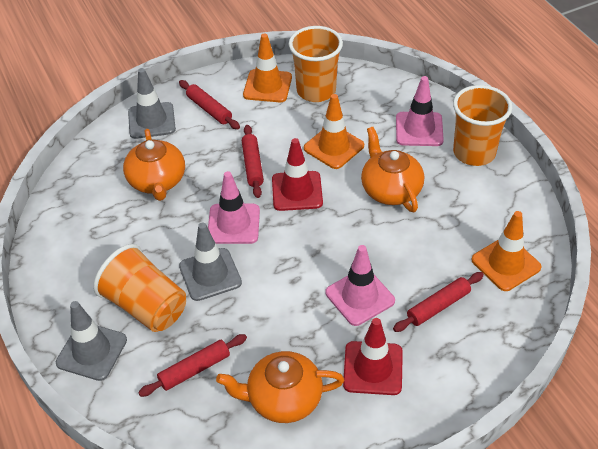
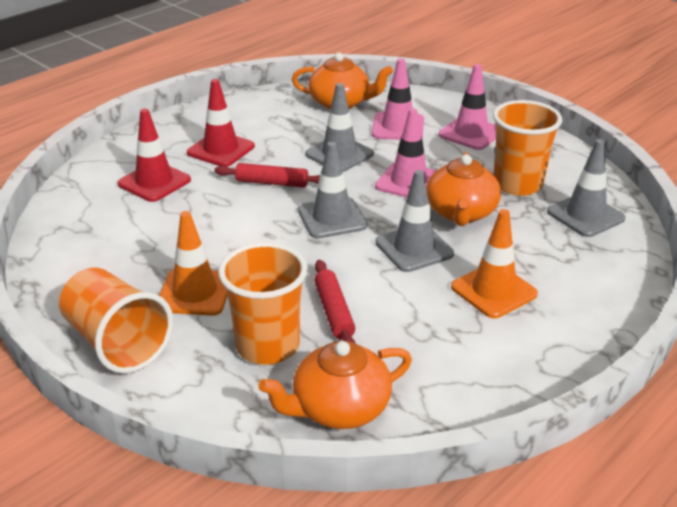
grey traffic cone: [56,301,127,381] [128,68,176,139] [179,223,242,301] = 3 -> [298,142,368,238] [305,83,374,172] [375,170,454,272] [547,139,626,237] = 4
orange traffic cone: [243,33,292,102] [304,94,364,169] [471,211,542,291] = 3 -> [159,211,227,316] [451,209,538,318] = 2
red rolling pin: [138,334,247,397] [179,80,240,129] [242,125,264,198] [393,272,484,332] = 4 -> [214,163,320,188] [314,260,356,344] = 2

